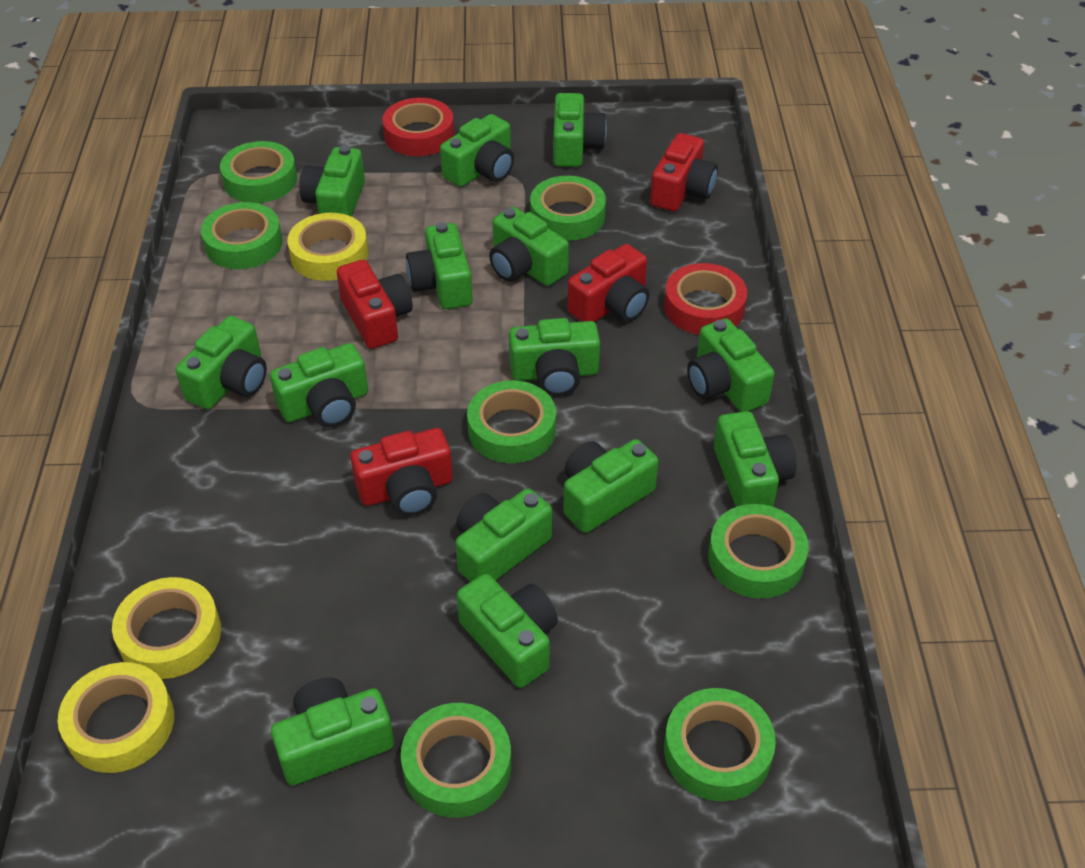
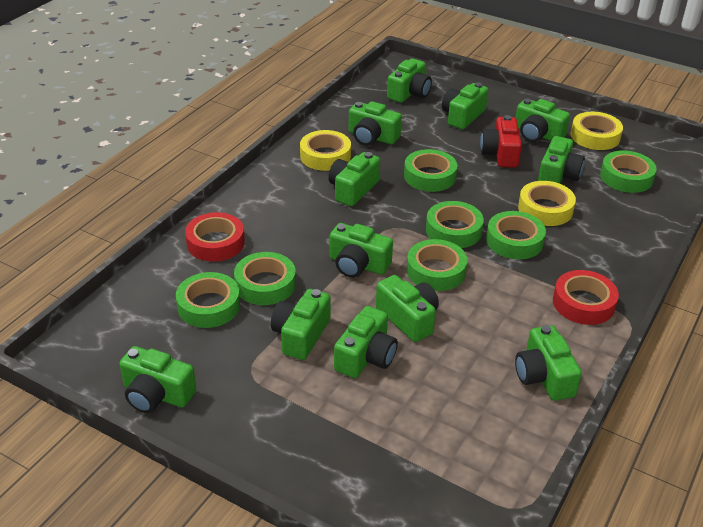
green camera: [176,316,267,409] [270,343,368,427] [271,678,394,785] [299,145,365,217] [406,222,472,309] [440,114,514,187] [455,488,552,582] [457,574,558,688] [489,207,569,286] [509,318,600,396] [553,93,607,167] [563,439,659,533] [687,318,775,412] [714,411,796,507] = 14 -> [119,346,196,413] [271,289,331,360] [328,152,380,206] [329,223,393,278] [334,306,398,378] [349,101,402,146] [376,275,439,342] [387,58,432,103] [442,82,488,129] [515,325,582,401] [516,99,570,142] [538,136,585,184] = 12
red camera: [337,260,413,349] [350,428,453,516] [568,244,650,322] [650,133,718,211] = 4 -> [480,115,522,168] = 1

